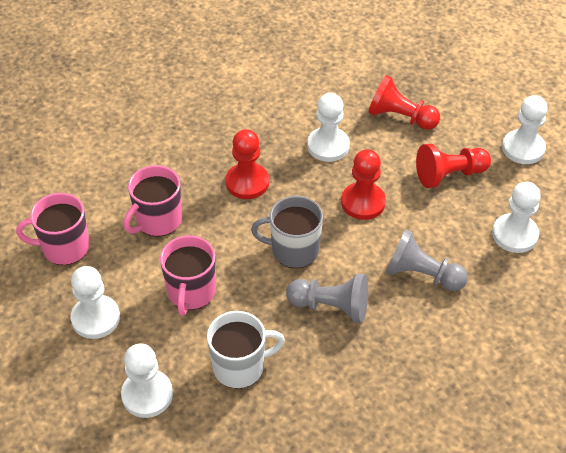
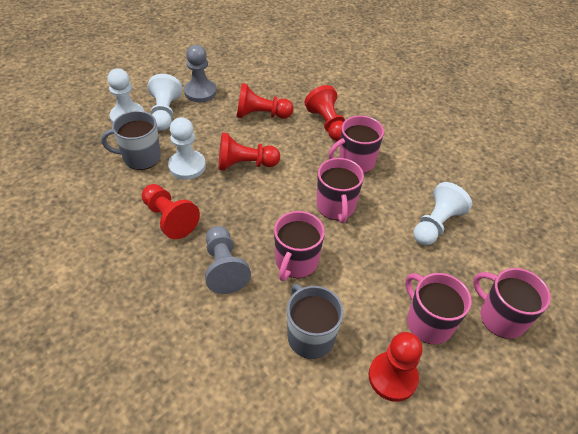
grey mug: [251,196,323,268] = 1 -> [101,111,161,170] [287,284,344,359] = 2
pink mug: [16,193,90,265] [124,165,182,237] [160,235,216,316] = 3 -> [274,211,325,281] [317,158,364,223] [328,115,384,173] [405,273,472,344] [473,268,551,339] = 5
red pawn: [226,129,269,199] [341,149,386,220] [368,75,440,130] [416,144,491,188] = 4 -> [142,184,200,239] [219,133,280,171] [236,83,293,119] [304,85,345,141] [369,332,423,402] = 5
white mug: [207,311,285,389] = 1 -> none = 0
white pawn: [71,266,120,339] [121,343,173,418] [307,93,350,162] [492,182,541,253] [502,95,548,164] = 5 -> [107,69,144,124] [148,74,182,131] [168,117,206,180] [413,182,472,245] = 4

